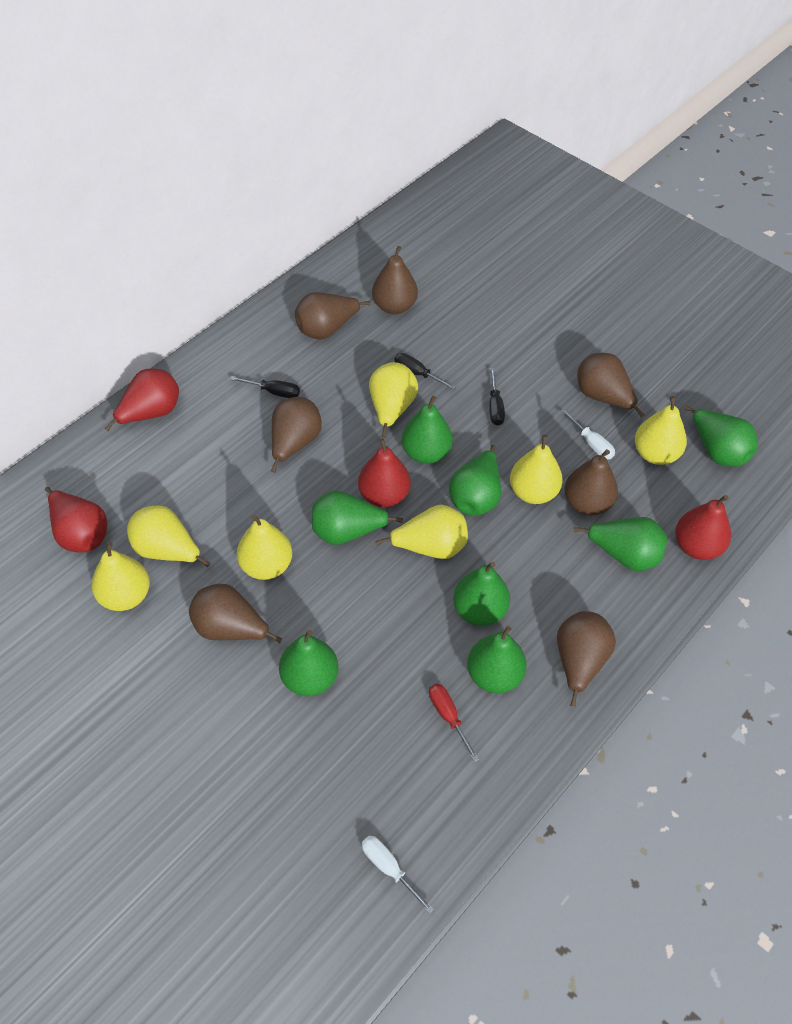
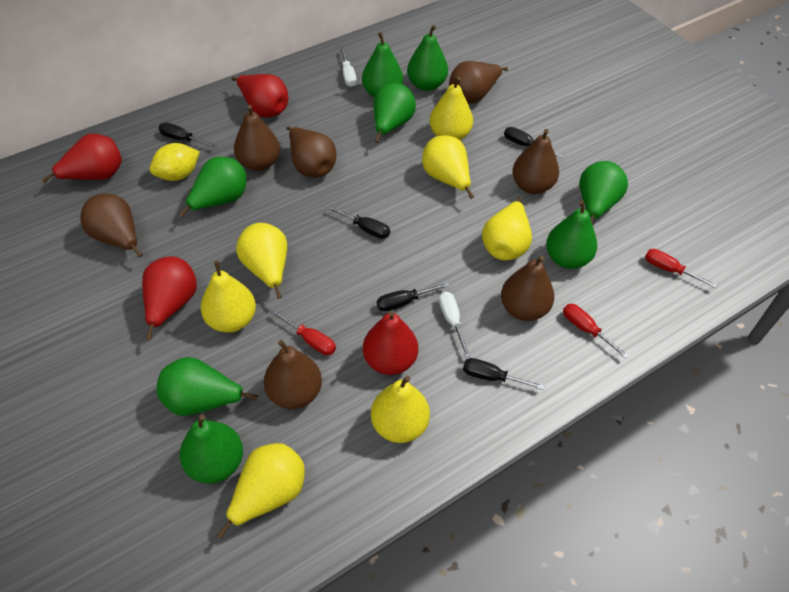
black screwdriver: [230,376,300,398] [394,353,456,390] [489,368,505,426] = 3 -> [159,123,216,148] [327,205,390,239] [377,282,449,312] [463,358,545,390] [504,127,563,158] = 5
red screwdriver: [429,683,479,762] = 1 -> [271,310,336,355] [563,304,629,358] [645,249,717,288] = 3
yellow lemon: none = 0 -> [150,143,200,181] = 1

